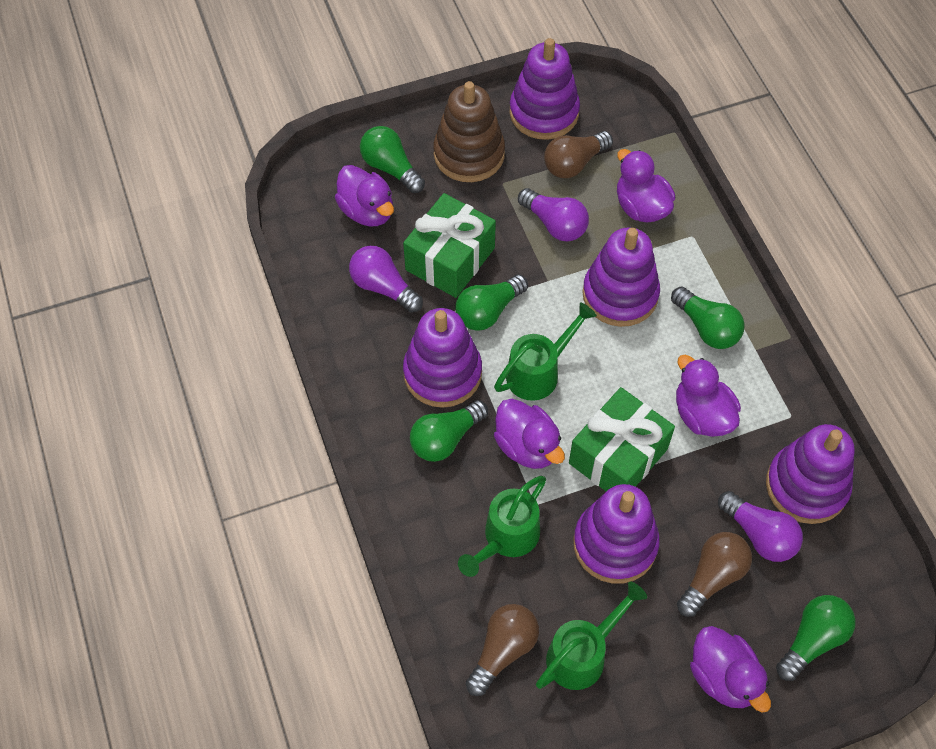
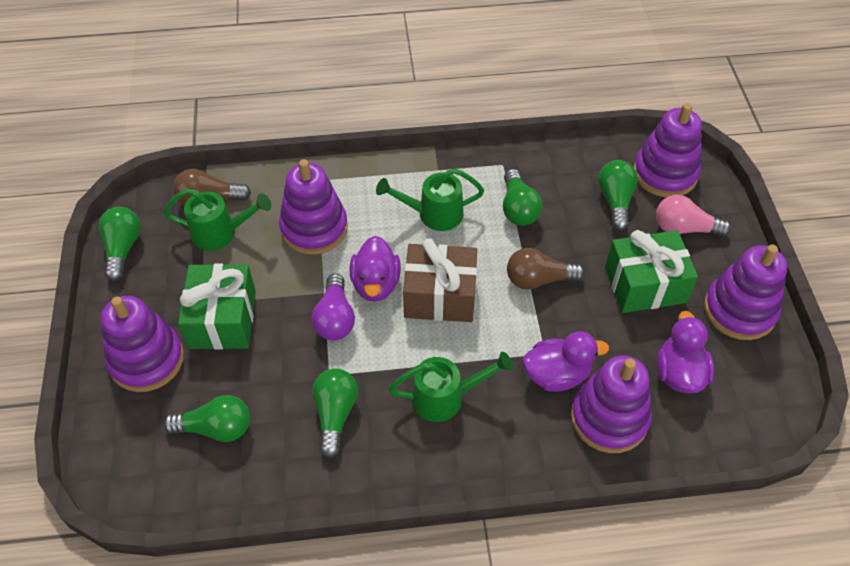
brown gift: none = 0 -> [403,238,477,322] = 1
brown light bulb: [466,604,539,696] [544,131,613,178] [677,532,752,617] = 3 -> [173,169,251,206] [507,248,585,290] = 2
brown stacking toy: [433,81,505,182] = 1 -> none = 0
pink light bulb: none = 0 -> [656,195,731,237] = 1
purple duck: [335,165,394,227] [494,399,565,469] [617,149,675,223] [676,355,741,437] [690,626,771,713] = 5 -> [350,236,401,302] [523,331,609,392] [657,311,714,393] = 3
purple light bulb: [349,246,423,313] [518,188,589,241] [718,491,803,562] = 3 -> [312,274,355,340] = 1

